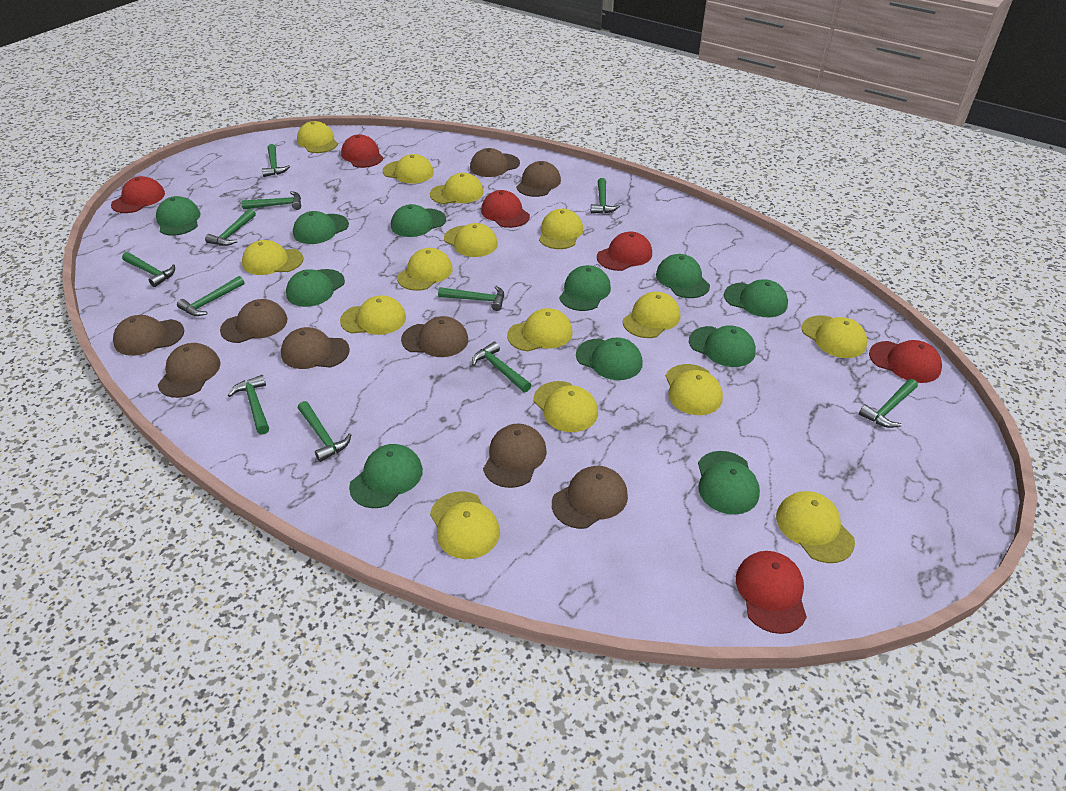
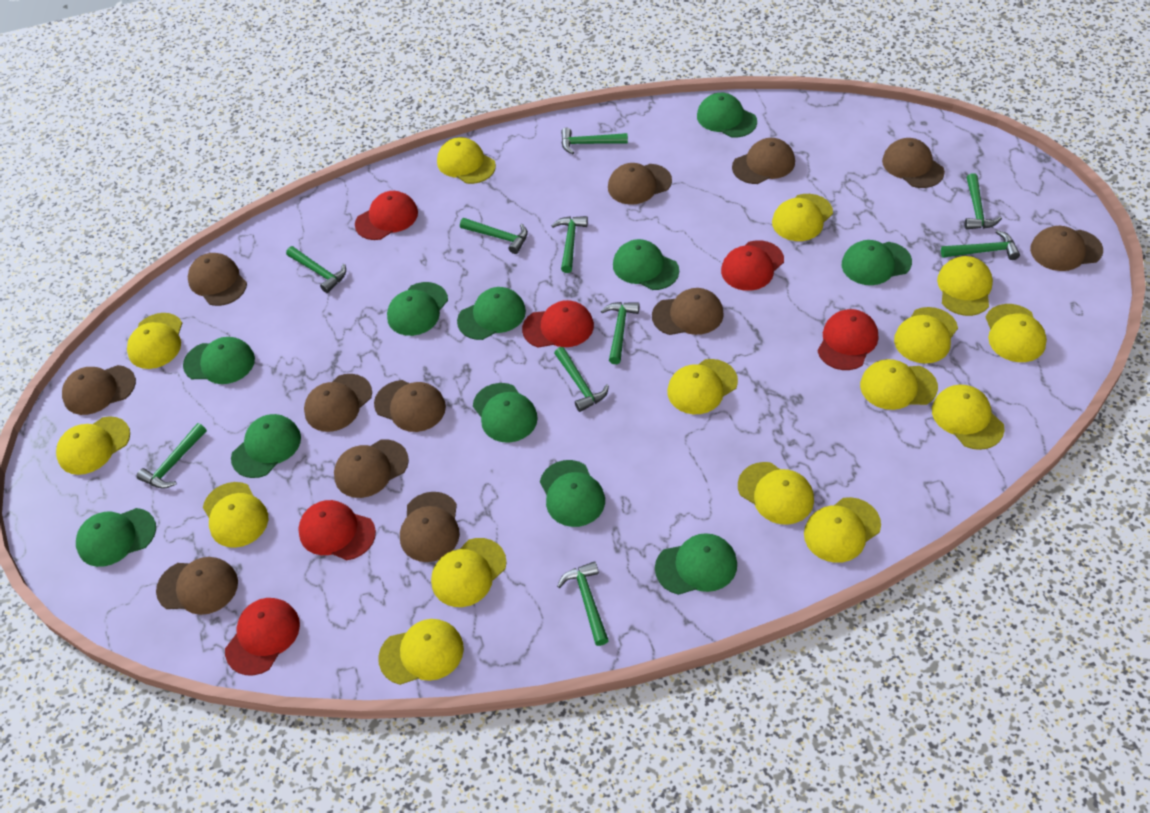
brown cap: [113,315,184,356] [158,343,220,398] [220,299,288,343] [281,327,350,369] [401,316,468,357] [470,148,520,177] [483,424,547,488] [516,161,561,197] [552,466,628,529] = 9 -> [62,365,136,415] [156,557,238,615] [188,253,247,306] [304,374,372,432] [334,439,409,498] [374,380,446,432] [400,492,460,562] [608,163,672,205] [652,288,724,335] [732,138,795,184] [882,138,945,188] [1030,226,1103,271] = 12
green hammer: [122,252,175,287] [177,276,245,316] [205,209,256,246] [228,375,269,435] [241,191,301,210] [262,144,290,177] [298,401,351,462] [438,286,504,311] [472,342,531,392] [591,178,620,213] [859,379,918,428] = 11 -> [137,423,207,489] [286,246,346,293] [460,218,528,254] [552,216,588,273] [554,347,609,412] [557,561,609,646] [561,128,628,154] [601,302,639,364] [941,230,1020,260] [965,173,1002,229] = 10

